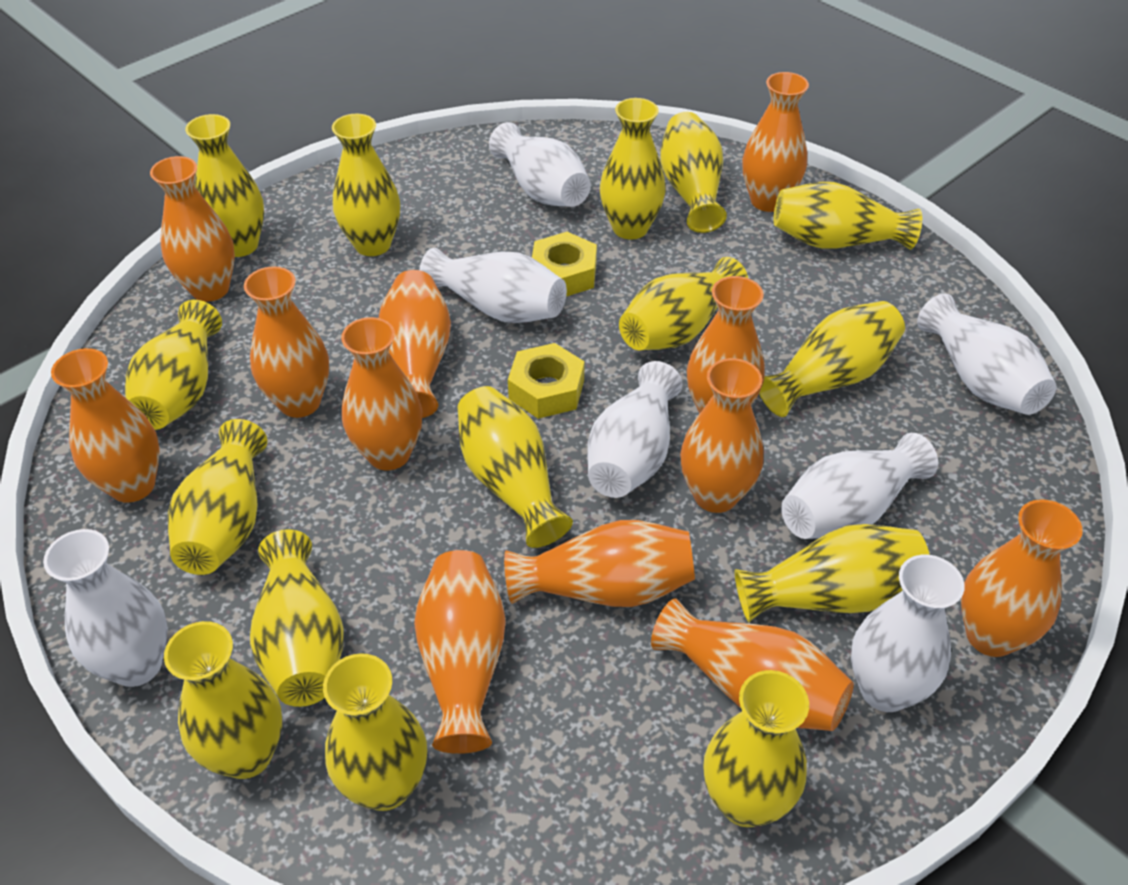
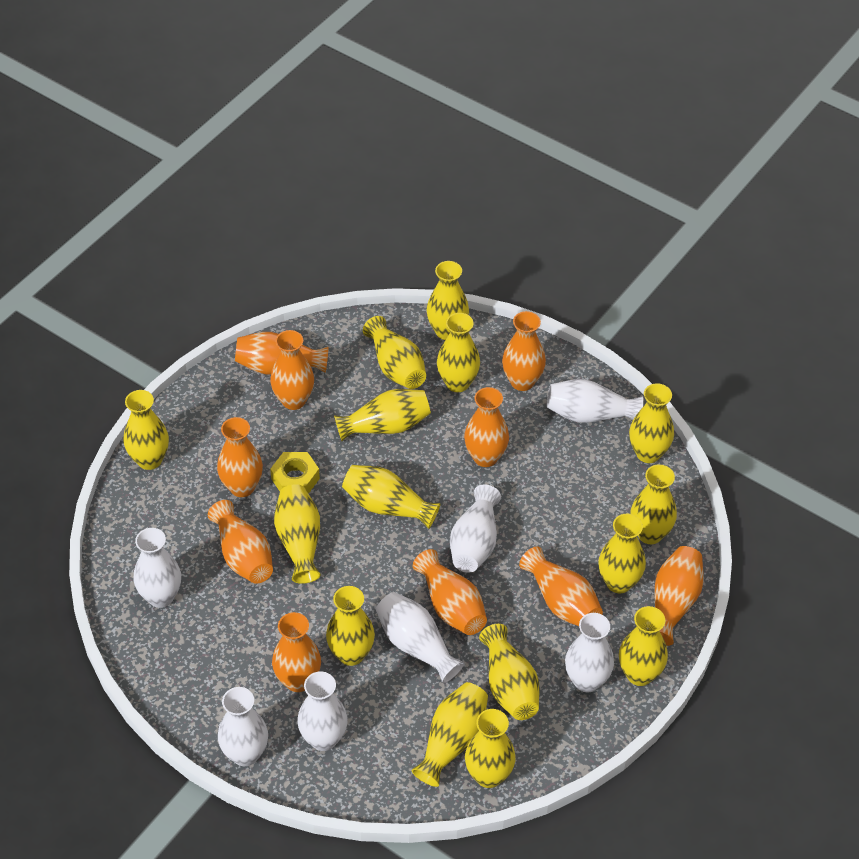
orange vase: [51,348,160,503] [150,156,235,302] [244,266,329,418] [341,317,422,470] [379,270,451,418] [414,550,506,754] [504,520,695,607] [651,598,854,731] [680,358,764,513] [687,276,765,414] [742,72,809,212] [961,499,1083,657] = 12 -> [208,500,273,584] [217,417,263,497] [235,332,328,374] [270,330,314,410] [272,612,321,692] [413,549,487,635] [464,387,509,467] [502,311,546,391] [519,546,603,626] [655,546,704,646] = 10
yellow nut: [508,343,585,419] [532,232,597,297] = 2 -> [270,452,320,494] = 1

